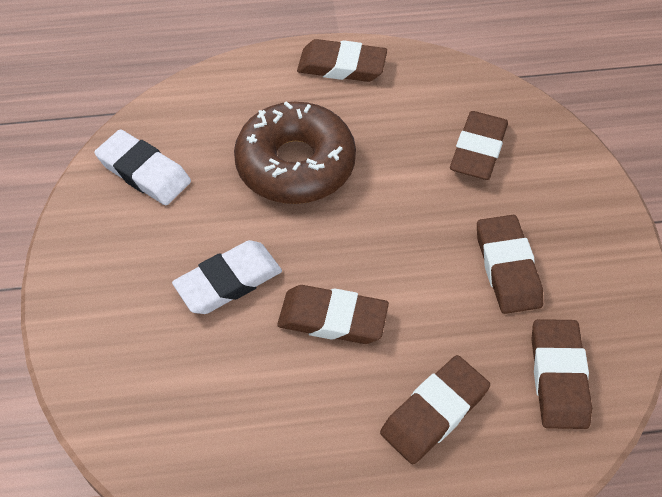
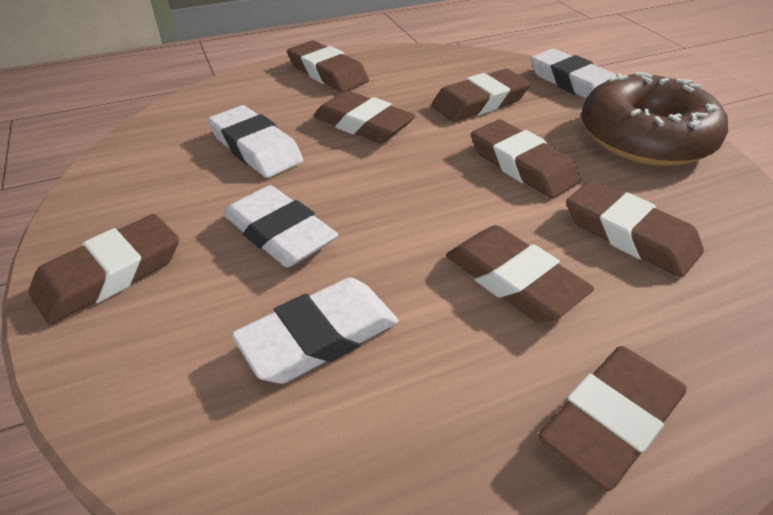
brown eraser: [277,285,389,344] [297,39,387,82] [380,355,490,464] [450,111,508,180] [477,215,543,314] [531,319,592,429] = 6 -> [29,214,179,324] [287,40,369,92] [313,91,415,143] [432,69,531,122] [446,225,594,322] [471,119,581,198] [538,346,687,491] [566,180,704,278] = 8
white eraser: [94,129,191,205] [172,240,282,314] = 2 -> [208,105,303,178] [223,185,338,268] [232,277,399,384] [531,48,616,98] = 4

